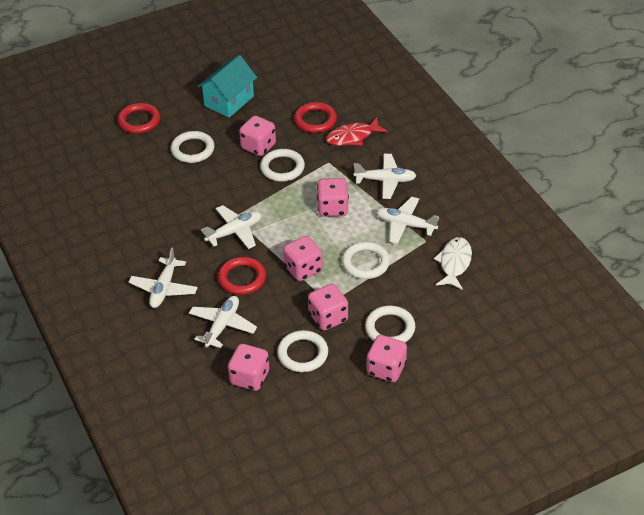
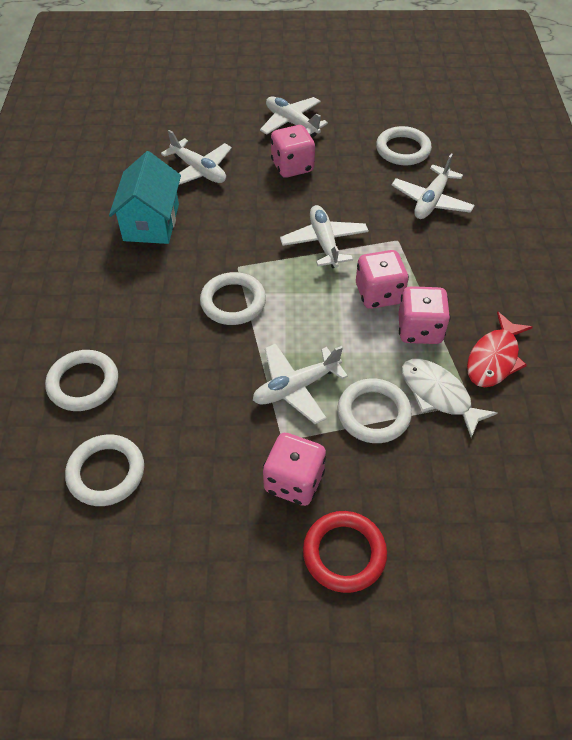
pink dice: [228,344,269,391] [239,115,276,156] [283,236,323,281] [308,284,348,330] [317,178,349,217] [367,335,407,382] = 6 -> [263,433,326,506] [271,125,315,178] [356,250,409,309] [398,286,450,344] = 4
red ring: [118,103,160,134] [218,257,266,295] [294,102,337,133] = 3 -> [303,511,387,593] = 1

